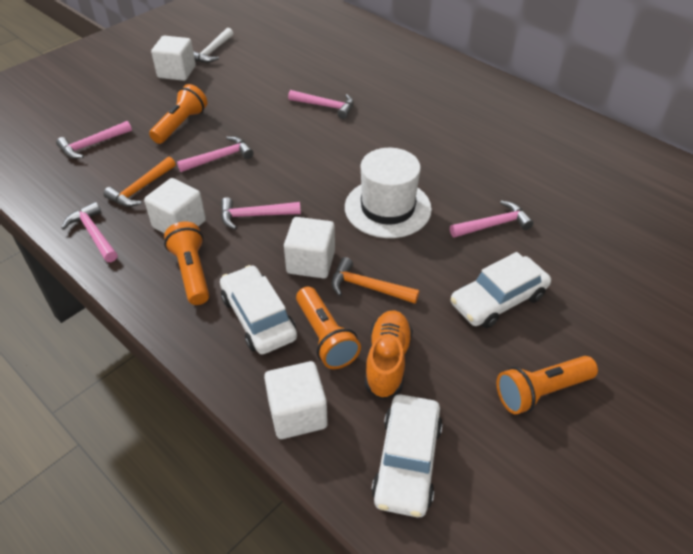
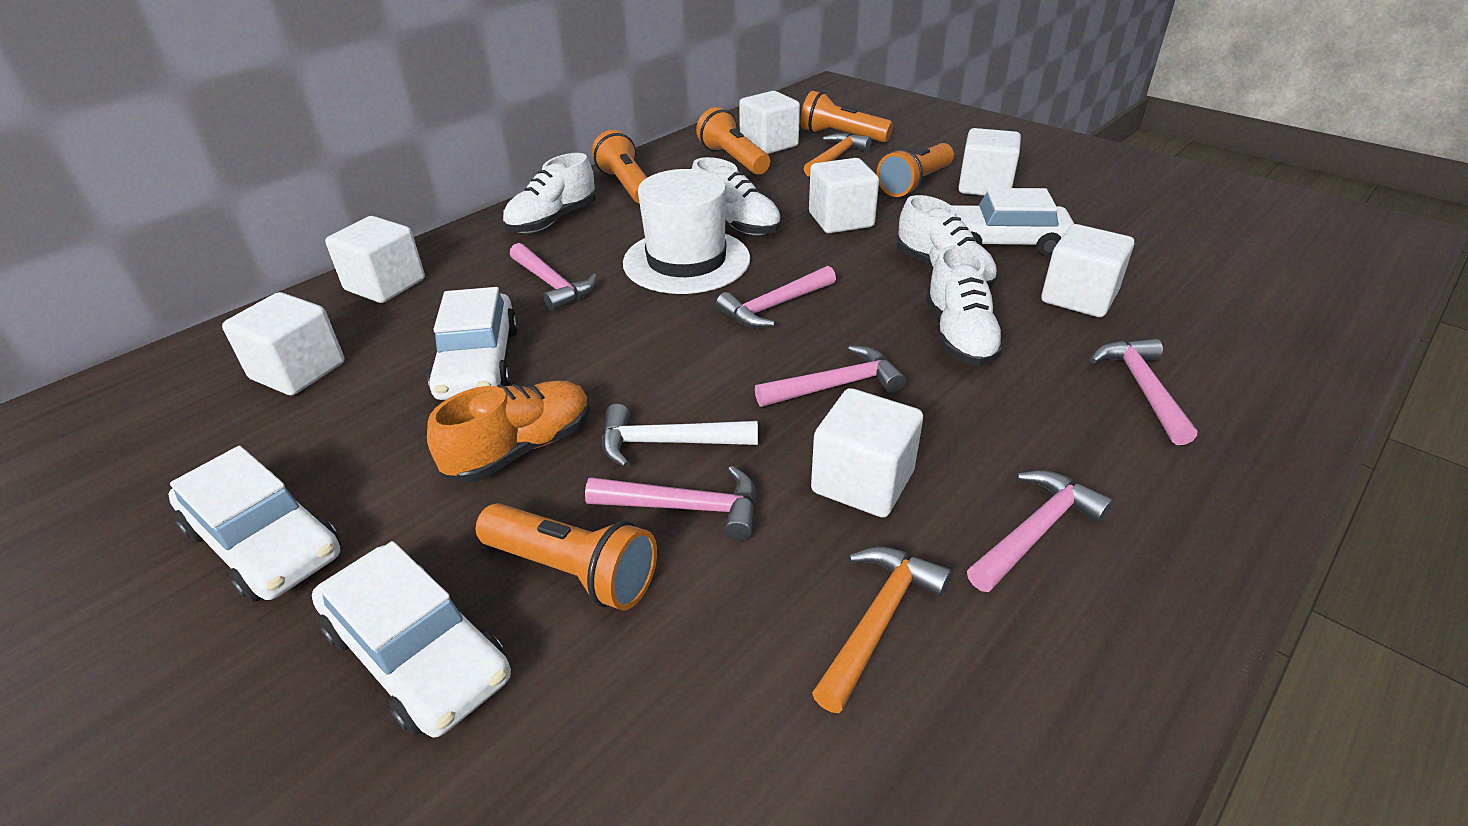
orange flashlight: [149,84,207,144] [164,222,209,305] [296,287,361,369] [497,356,598,414] = 4 -> [476,503,657,610] [592,130,647,204] [696,107,770,174] [800,91,893,142] [876,143,954,197] = 5
white car: [220,265,297,354] [371,394,443,518] [451,252,551,328] = 3 -> [168,446,340,602] [312,541,511,737] [428,287,518,400] [951,188,1074,256] = 4
white cube: [144,178,206,233] [151,36,196,81] [264,361,328,439] [284,217,335,279] = 4 -> [222,292,344,395] [325,216,425,303] [739,91,800,154] [809,158,879,233] [811,388,923,518] [958,128,1021,196] [1041,224,1134,317] = 7
white shoe: none = 0 -> [502,153,597,233] [692,157,781,235] [896,195,997,289] [926,245,1006,366] = 4

